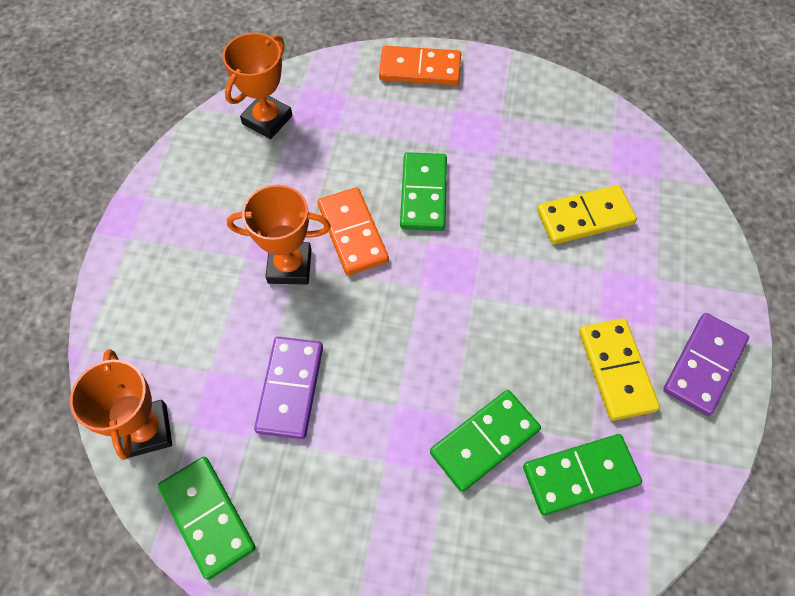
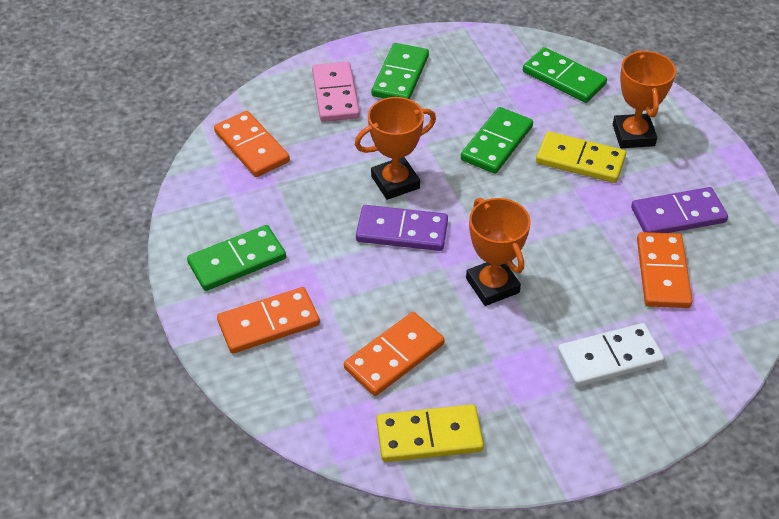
orange domino: [318,187,389,275] [379,46,461,85] = 2 -> [214,111,290,177] [217,287,320,353] [344,312,445,396] [637,232,692,308] = 4
pink domino: none = 0 -> [312,62,360,122] = 1
white domino: none = 0 -> [557,323,664,387] = 1

